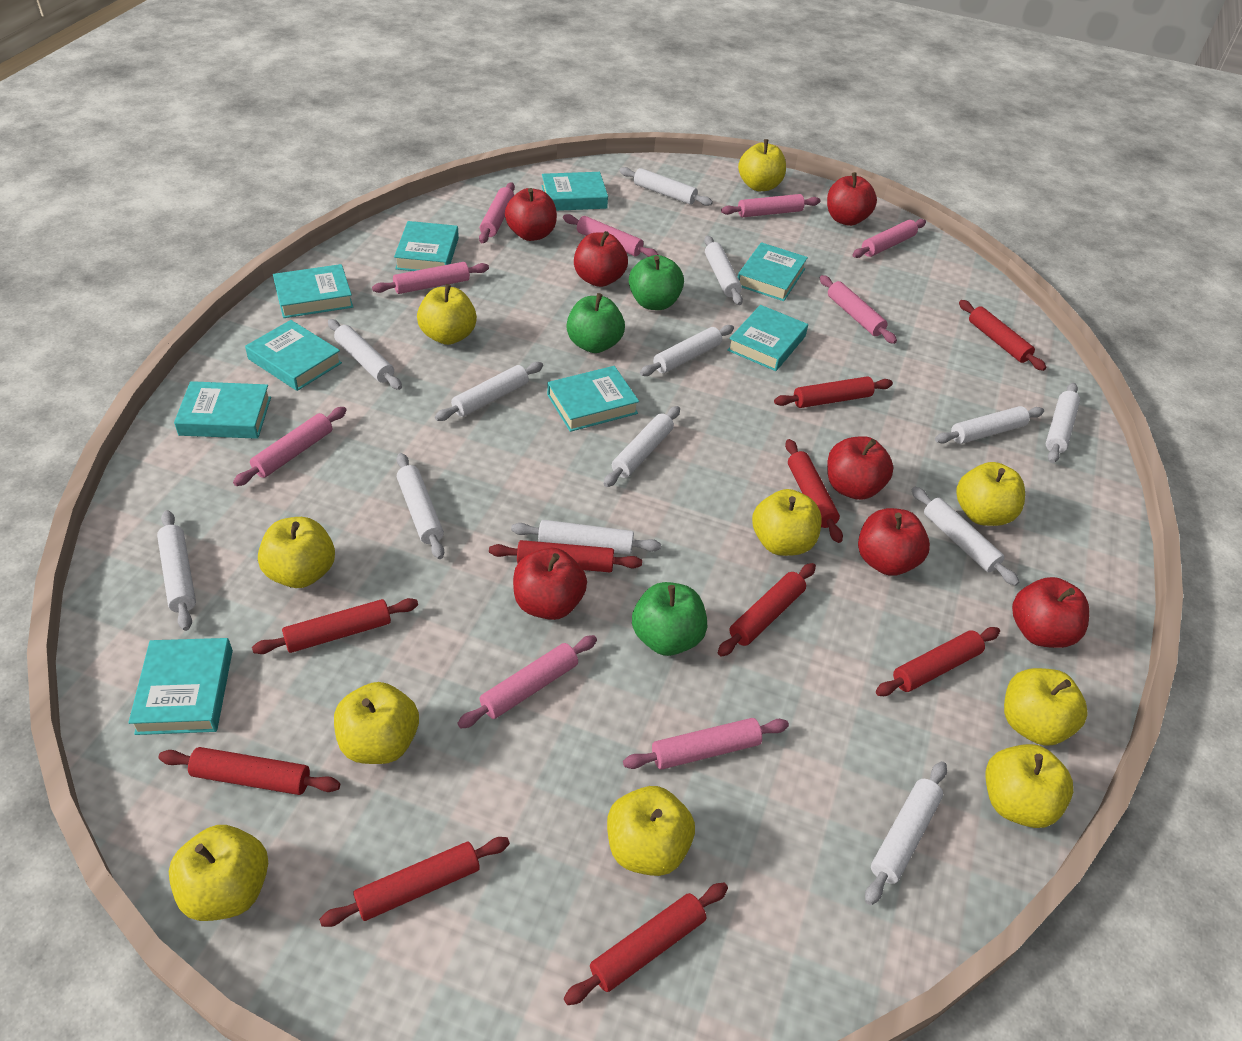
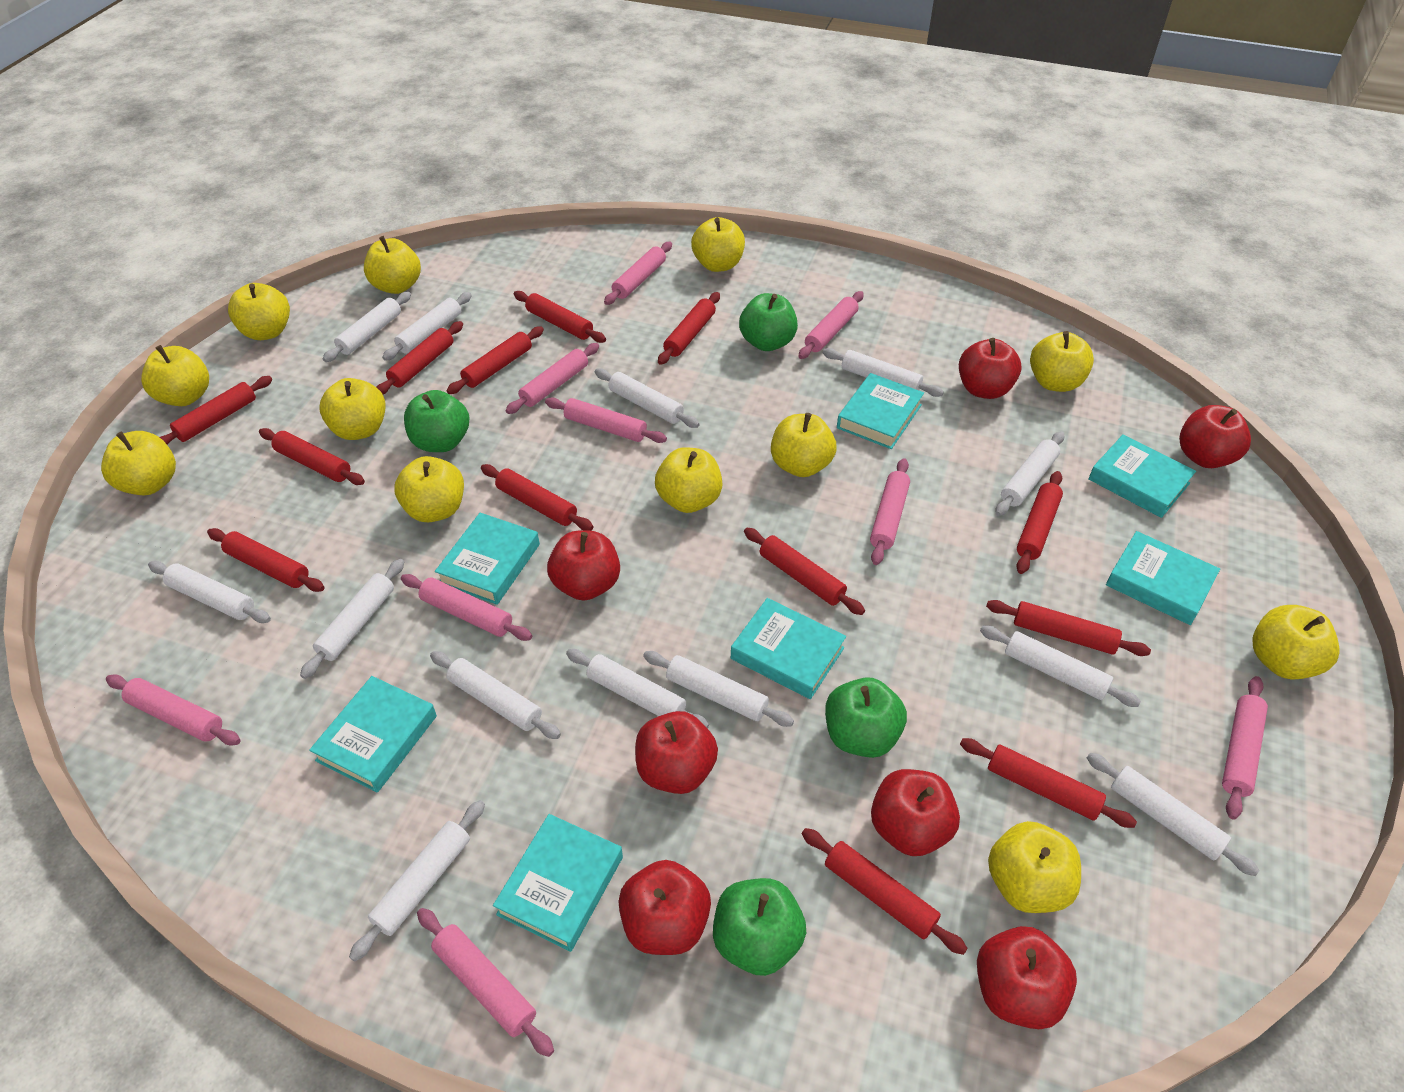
green apple: [566,293,625,353] [629,255,684,310] [632,582,707,656] = 3 -> [404,390,469,452] [713,878,806,976] [739,293,798,351] [825,677,907,758] = 4
red rolling pin: [159,747,340,795] [252,598,418,654] [319,837,510,927] [489,540,642,572] [564,883,728,1005] [718,563,816,657] [774,376,893,408] [785,439,843,543] [876,627,1000,696] [959,300,1046,371] = 10 -> [160,376,272,445] [207,528,324,592] [259,428,365,485] [376,321,463,394] [447,326,544,394] [481,464,594,531] [514,291,606,343] [658,292,720,365] [744,528,865,615] [802,828,968,955] [960,738,1137,828] [986,600,1151,656] [1016,471,1063,574] = 13
turquoise book: [128,638,233,735] [174,381,271,439] [245,320,342,391] [273,264,353,318] [394,221,459,271] [542,172,608,211] [547,366,639,432] [727,305,808,371] [738,242,808,301] = 9 -> [309,676,437,793] [435,513,540,605] [493,814,623,952] [731,598,846,699] [837,373,924,449] [1088,434,1196,518] [1106,531,1220,625] = 7
yellow apple: [169,825,268,921] [258,517,335,588] [334,682,419,764] [417,284,477,345] [607,786,695,876] [738,139,786,191] [752,489,822,556] [956,462,1025,526] [985,744,1073,828] [1004,668,1087,746] = 10 -> [101,431,176,495] [141,345,209,406] [228,283,290,340] [319,378,386,440] [364,236,421,294] [394,456,464,523] [655,447,722,513] [691,217,745,272] [771,413,836,477] [988,821,1081,913] [1030,331,1094,392] [1252,605,1340,680] = 12

